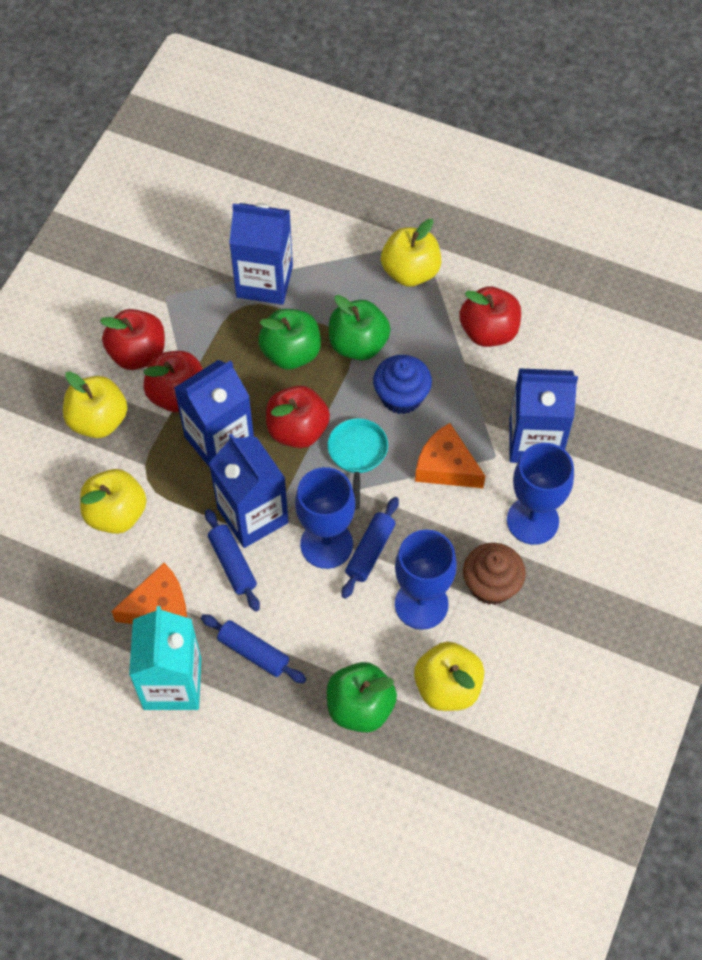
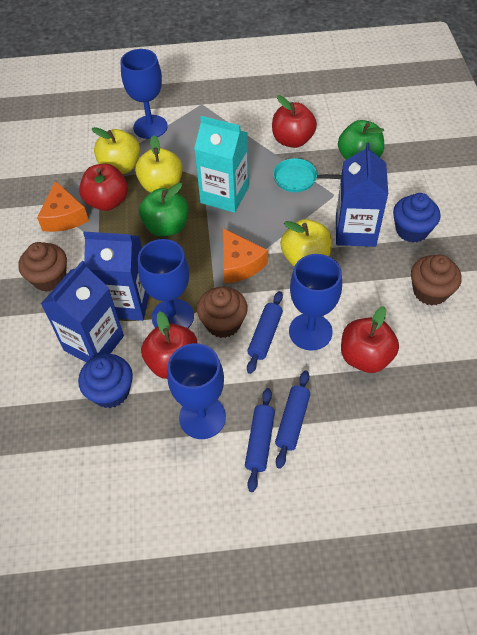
blue carton: [174,360,254,468] [209,433,289,548] [229,203,293,305] [510,368,578,463] = 4 -> [41,261,124,363] [83,232,149,321] [336,143,388,247] = 3
blue cupcake: [373,355,432,414] = 1 -> [78,354,133,408] [393,193,440,243] = 2
blue goblet: [295,467,355,569] [395,530,457,630] [507,443,574,545] = 3 -> [120,49,168,139] [138,239,194,328] [167,343,226,439] [289,254,342,351] = 4
brown cupcake: [463,543,526,605] = 1 -> [18,242,67,292] [197,287,248,338] [411,255,462,305] = 3
green apple: [258,309,321,369] [327,662,397,733] [329,295,391,360] = 3 -> [139,183,188,237] [338,120,384,160] = 2
yellow apple: [63,371,127,438] [80,469,147,534] [381,219,441,287] [414,642,484,711] = 4 -> [92,127,140,174] [135,135,182,193] [280,219,332,267] = 3

